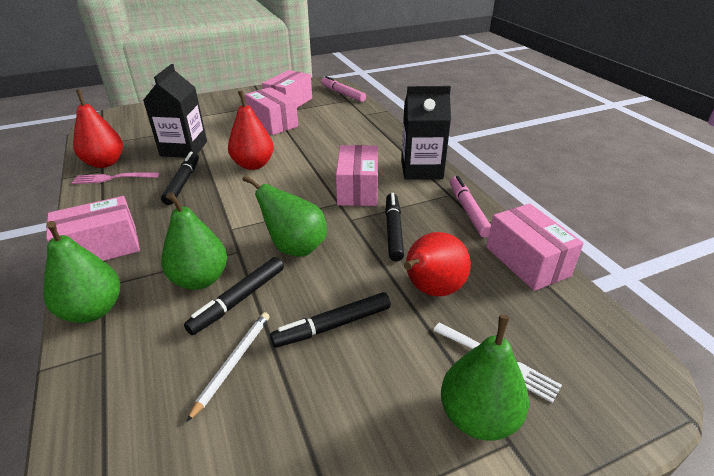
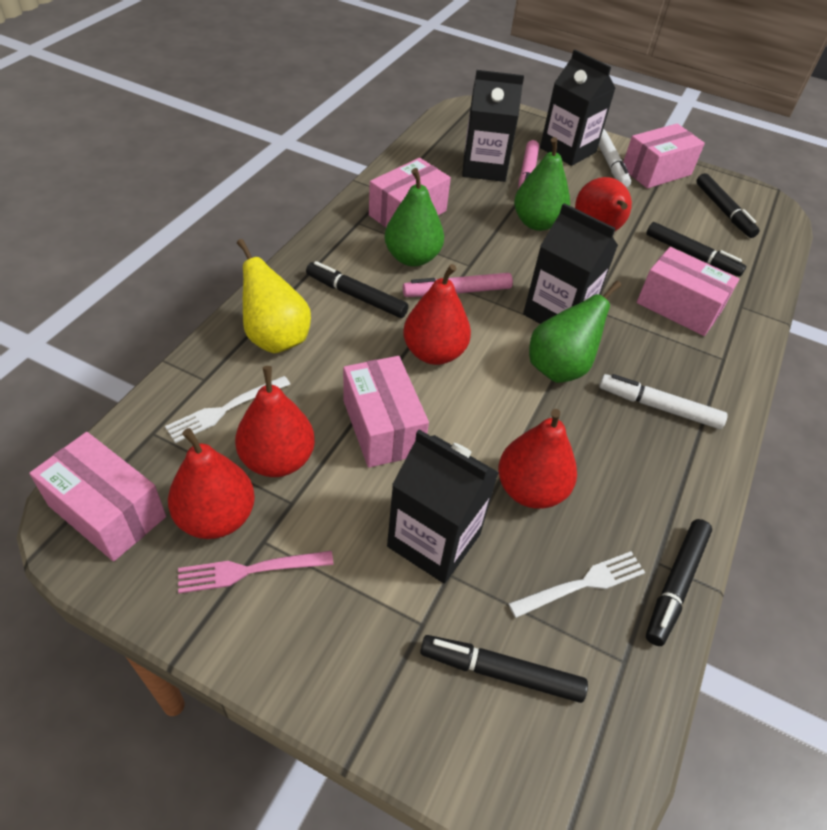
black carton: [143,64,207,158] [401,86,451,180] = 2 -> [387,429,499,584] [462,70,524,182] [523,203,618,324] [540,50,615,166] = 4
black marker: [161,152,199,205] [184,257,284,335] [270,292,391,348] [385,193,404,261] = 4 -> [306,261,409,318] [420,635,588,703] [646,222,746,277] [646,519,712,646] [696,173,760,238] = 5
green pear: [43,221,120,323] [161,192,227,290] [242,175,327,257] [441,315,529,441] = 4 -> [385,168,444,267] [514,137,570,231] [529,281,621,383] = 3
red pear: [73,89,123,168] [228,90,274,170] [404,232,471,296] = 3 -> [168,428,255,539] [235,366,315,477] [403,264,471,365] [498,409,577,509] [575,177,632,231] = 5
white fork: [433,322,562,403] = 1 -> [165,376,290,443] [508,552,645,618] = 2
white marker: none = 0 -> [598,129,631,188] [599,374,728,429] = 2
white pencil: [186,312,270,422] = 1 -> none = 0
yellow pear: none = 0 -> [237,239,311,353] = 1

